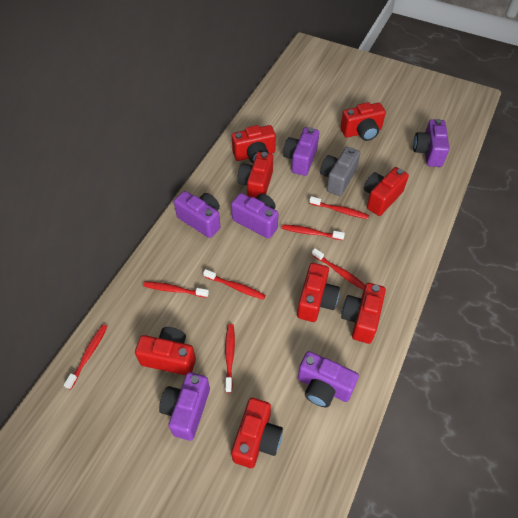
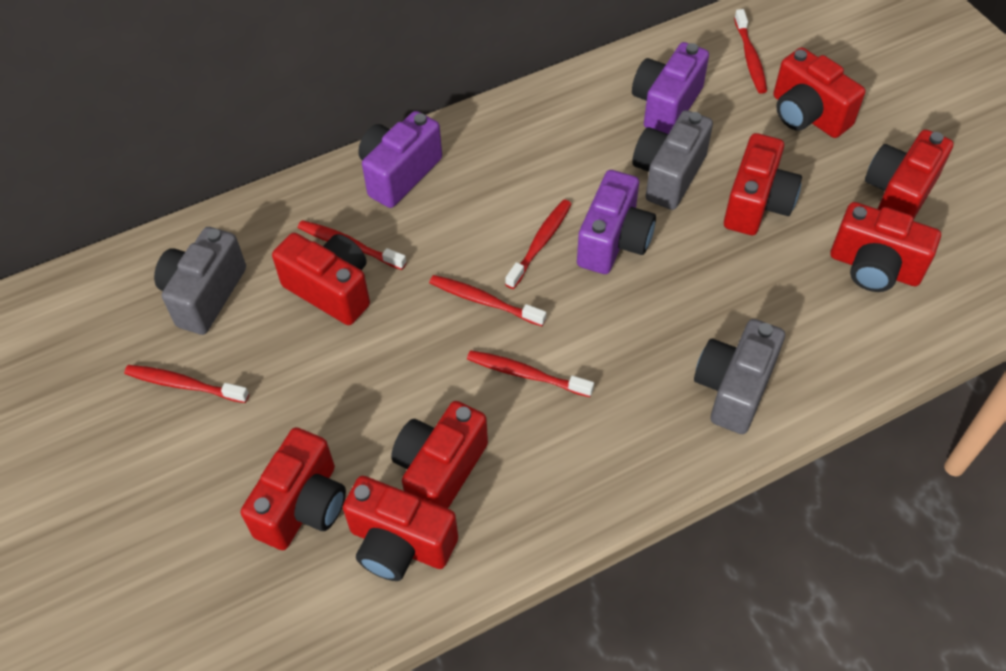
grey camera: [320,147,360,196] = 1 -> [154,227,246,335] [632,110,713,210] [694,319,785,434] = 3
purple camera: [159,372,210,441] [174,191,220,238] [231,193,278,239] [283,127,319,176] [298,351,359,408] [413,119,449,167] = 6 -> [358,111,442,208] [577,170,656,274] [632,42,709,134] = 3
red toothbrush: [64,324,108,390] [143,281,209,298] [203,269,266,300] [225,324,235,393] [282,224,345,240] [309,196,369,219] [312,248,365,290] = 7 -> [124,365,249,403] [298,220,406,270] [429,275,546,326] [467,350,594,397] [505,199,571,289] [734,9,767,94] = 6

